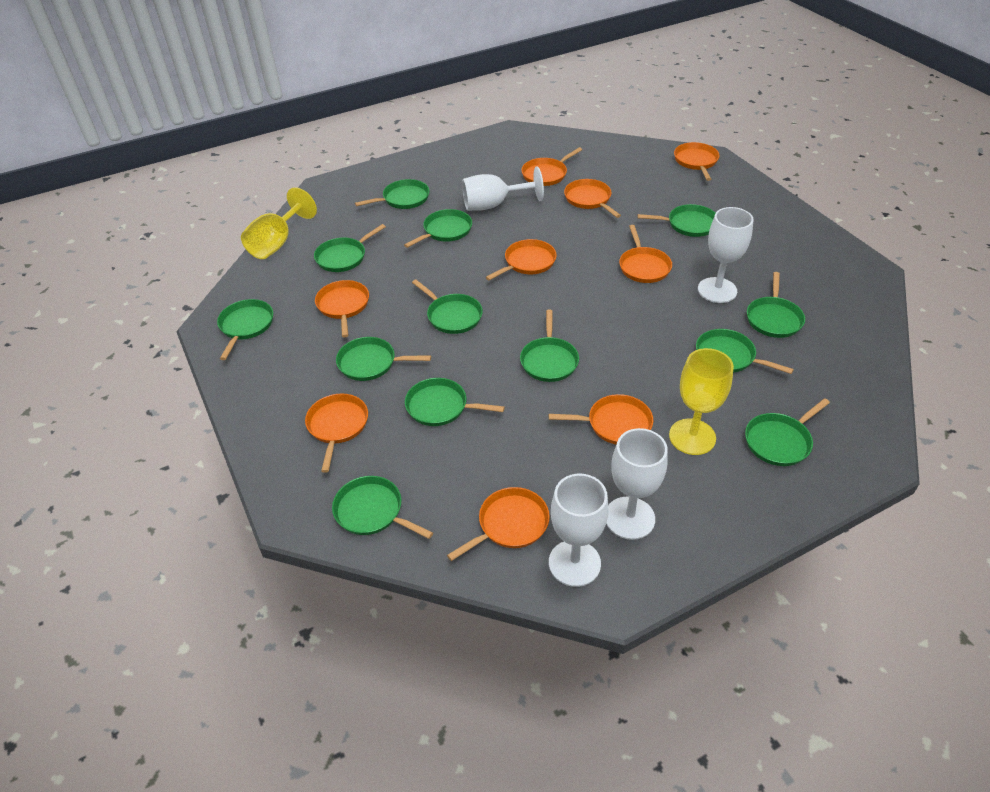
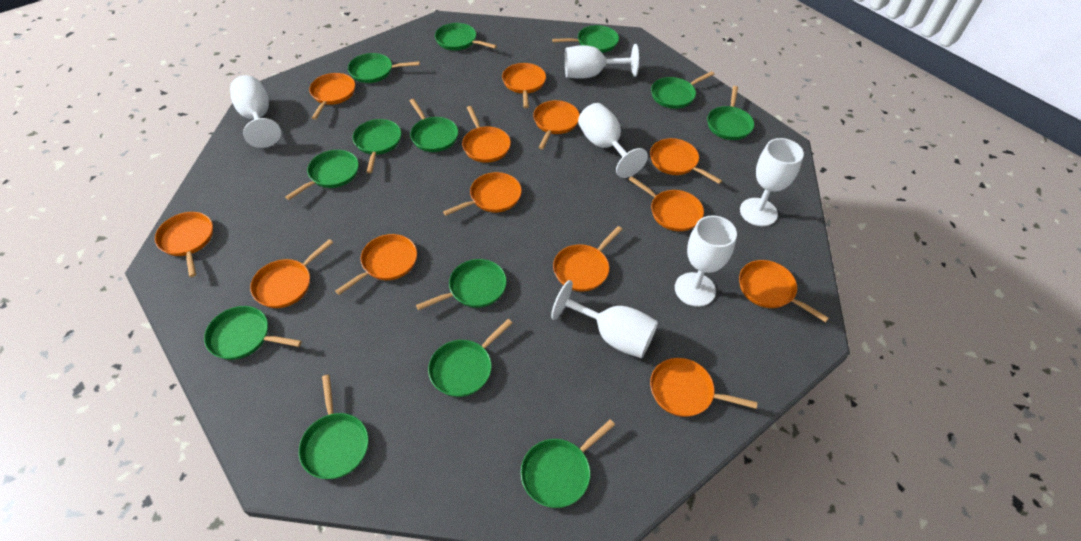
orange pan: [305,394,368,473] [315,280,369,338] [447,487,550,561] [486,239,557,280] [521,147,582,186] [549,394,653,444] [564,179,621,218] [619,225,672,283] [674,142,720,181] = 9 -> [155,212,213,277] [250,239,333,308] [309,73,355,120] [335,234,417,295] [443,172,522,216] [462,106,511,163] [502,63,546,108] [533,100,580,149] [553,226,623,292] [628,176,704,231] [650,138,722,184] [650,358,757,417] [739,260,829,322] = 13
white goblet: [462,166,544,211] [549,474,609,587] [606,428,668,540] [698,207,754,303] = 4 -> [230,75,281,148] [551,280,658,359] [565,44,639,79] [578,103,648,178] [675,215,737,307] [740,138,804,226] = 6
yellow goblet: [241,187,317,259] [669,348,734,455] = 2 -> none = 0

